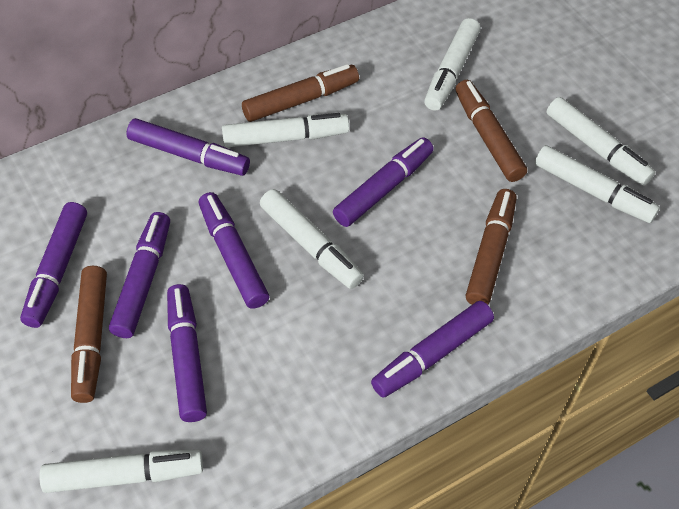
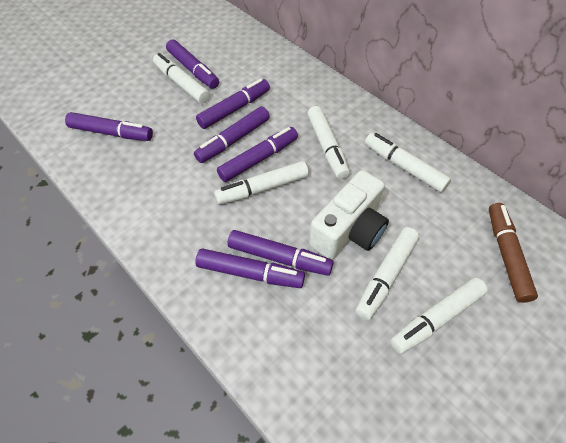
brown marker: [71,266,107,403] [242,64,359,122] [455,80,527,182] [466,189,517,305] = 4 -> [489,203,538,303] = 1
white camera: none = 0 -> [309,170,389,260] = 1

